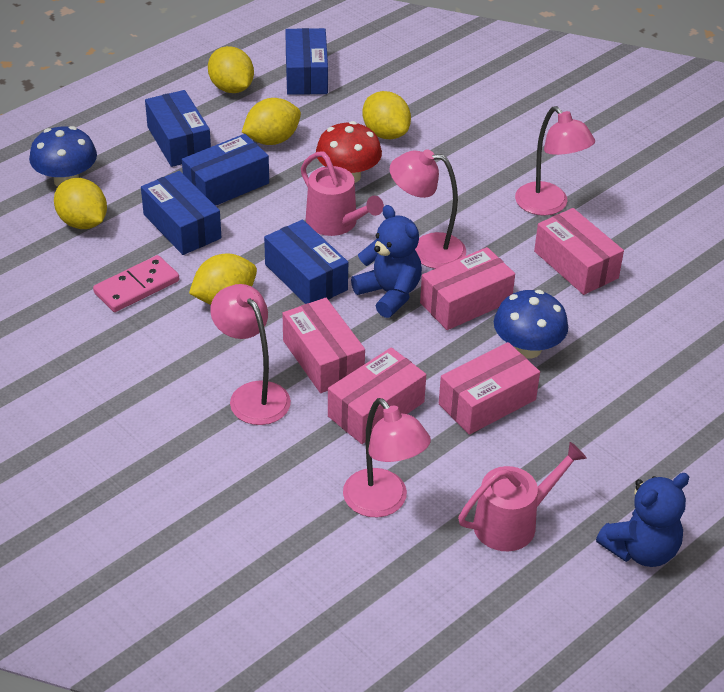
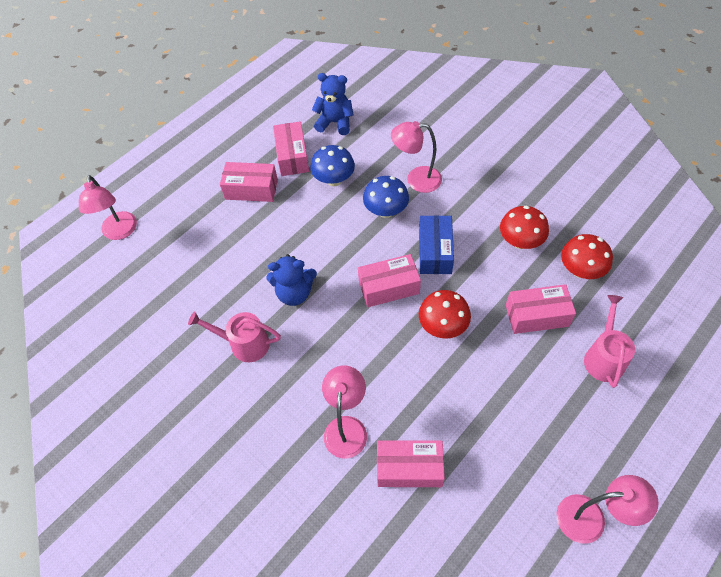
blue box: [141,171,221,255] [145,90,211,167] [182,134,269,206] [264,220,348,304] [285,28,328,95] = 5 -> [419,215,454,274] = 1
pink domino: [93,255,179,312] = 1 -> none = 0
red mushroom: [316,121,382,183] = 1 -> [419,290,471,339] [500,206,549,249] [561,234,613,279] = 3
yellow lemon: [54,178,107,229] [189,254,257,305] [208,46,254,93] [242,98,301,145] [362,91,411,139] = 5 -> none = 0

